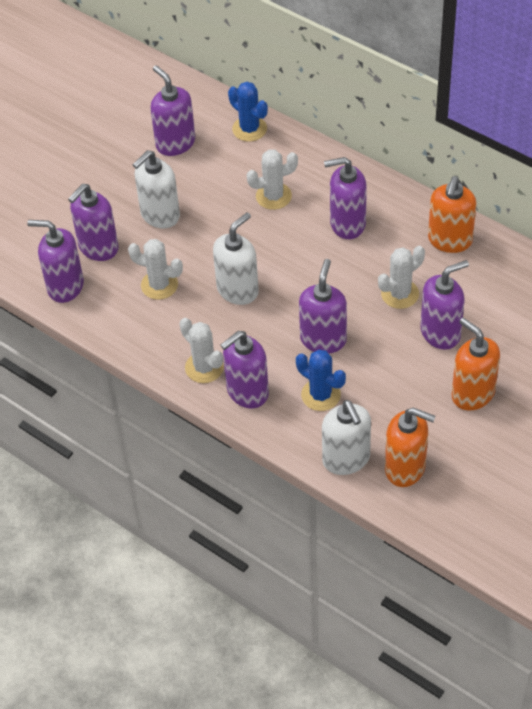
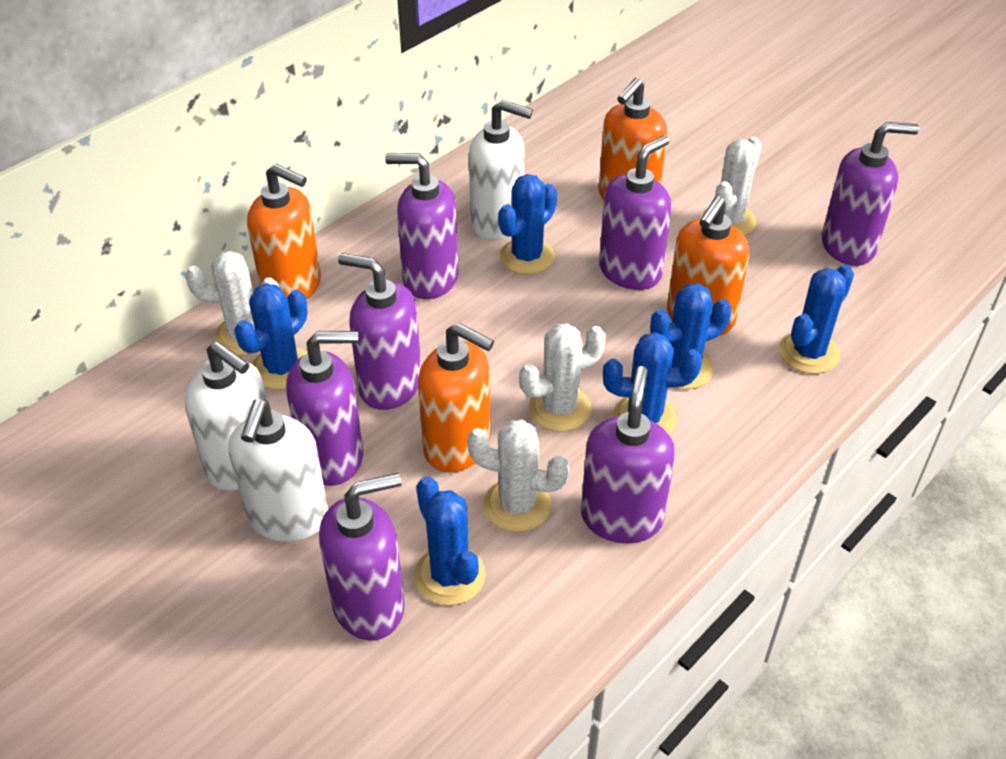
blue cactus: [228,82,268,142] [296,350,346,411] = 2 -> [234,283,308,390] [414,477,486,605] [498,174,557,275] [603,332,702,435] [650,283,732,389] [779,265,854,374] = 6
orange soap dispenser: [385,408,436,487] [428,176,477,253] [452,318,500,410] = 3 -> [247,164,321,300] [418,323,494,473] [599,78,667,200] [667,196,750,336] = 4

